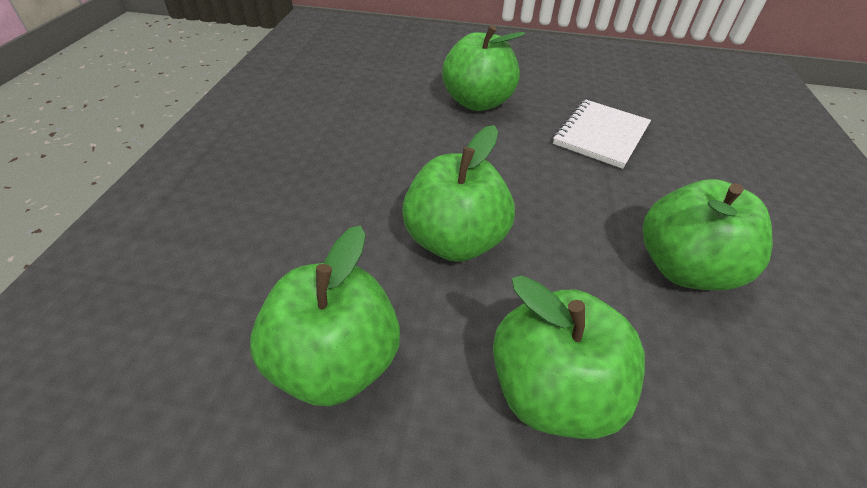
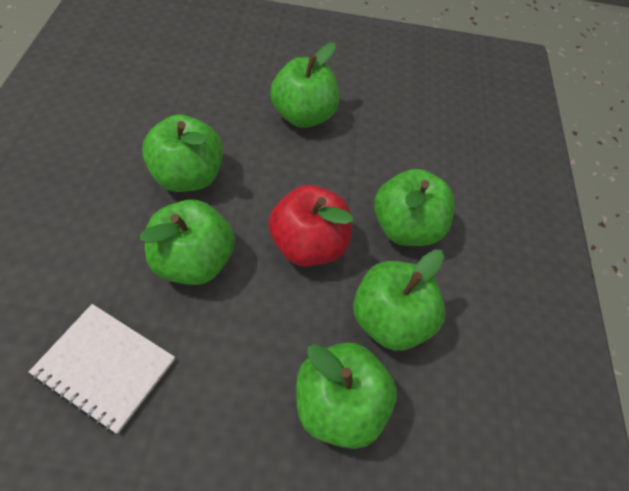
green apple: [250,225,400,406] [402,125,515,262] [442,25,525,111] [493,275,645,439] [643,179,773,290] = 5 -> [140,200,235,285] [142,115,223,192] [270,43,340,128] [296,342,397,449] [353,250,446,351] [374,169,455,246] = 6
red apple: none = 0 -> [268,185,353,267] = 1

